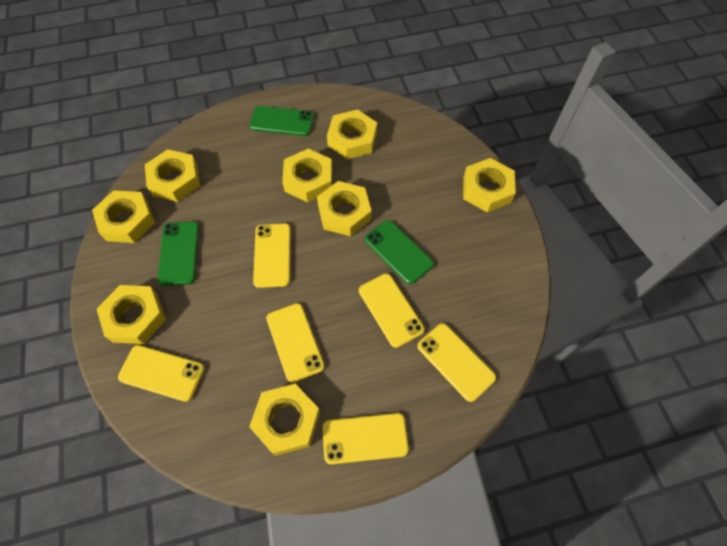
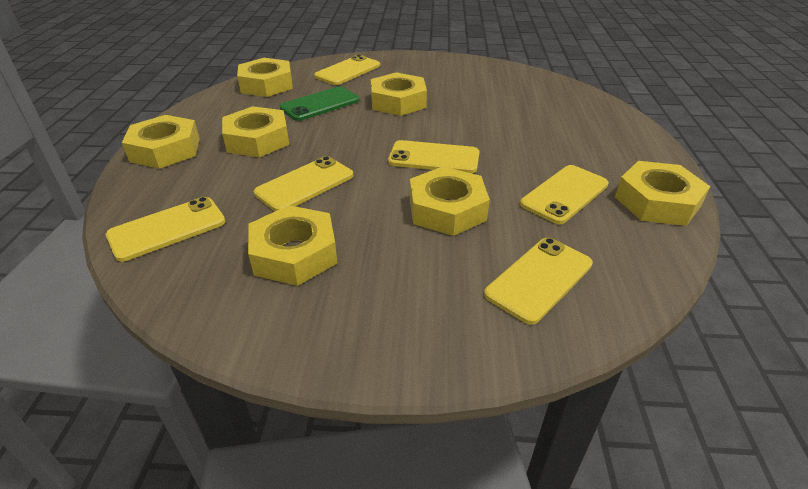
green phone: [157,221,199,286] [249,106,314,136] [365,220,434,284] = 3 -> [280,86,359,121] = 1
yellow nut: [92,190,155,243] [96,285,166,344] [145,149,200,202] [249,384,320,456] [282,149,332,203] [317,181,372,236] [327,109,377,159] [463,158,516,213] = 8 -> [122,115,200,169] [222,106,289,157] [237,58,293,97] [248,205,337,286] [371,72,427,116] [410,166,490,236] [615,161,710,226] = 7

